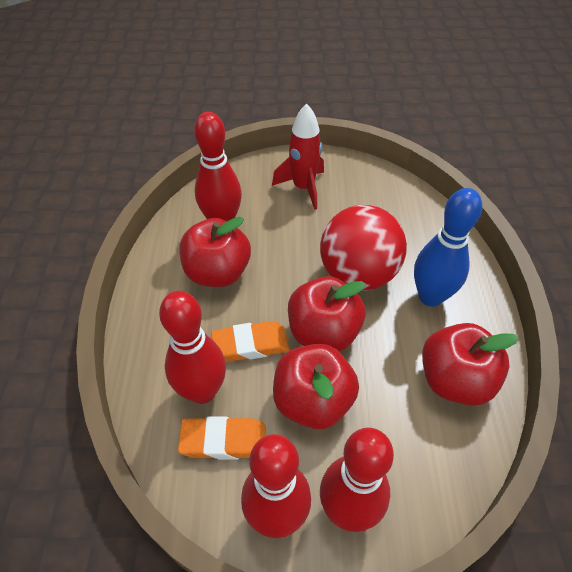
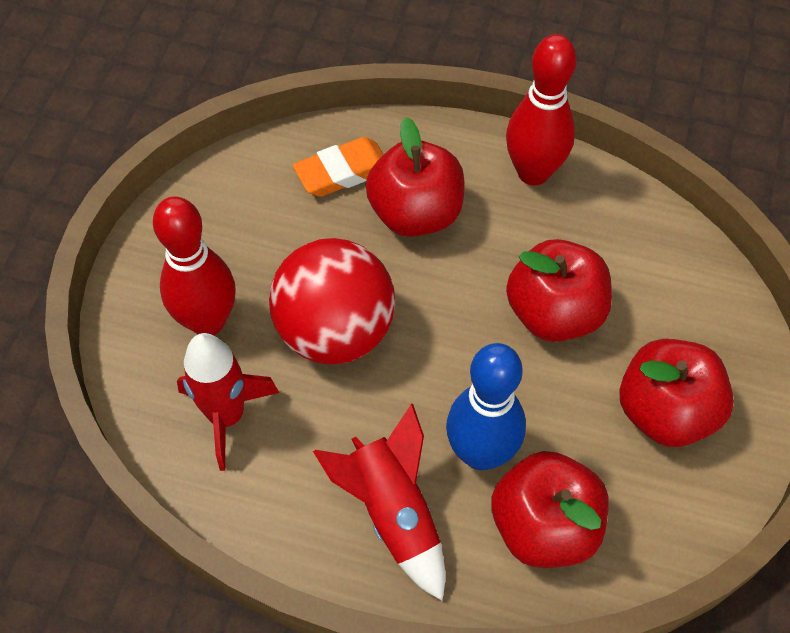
orange eraser: [178,416,266,460] [211,321,289,362] = 2 -> [293,137,384,197] = 1
red bowling pin: [159,291,226,404] [194,112,242,221] [241,434,311,538] [320,428,394,532] = 4 -> [153,196,236,335] [506,34,577,185] = 2
red rocket: [272,104,324,210] = 1 -> [177,333,279,471] [313,404,445,601] = 2

